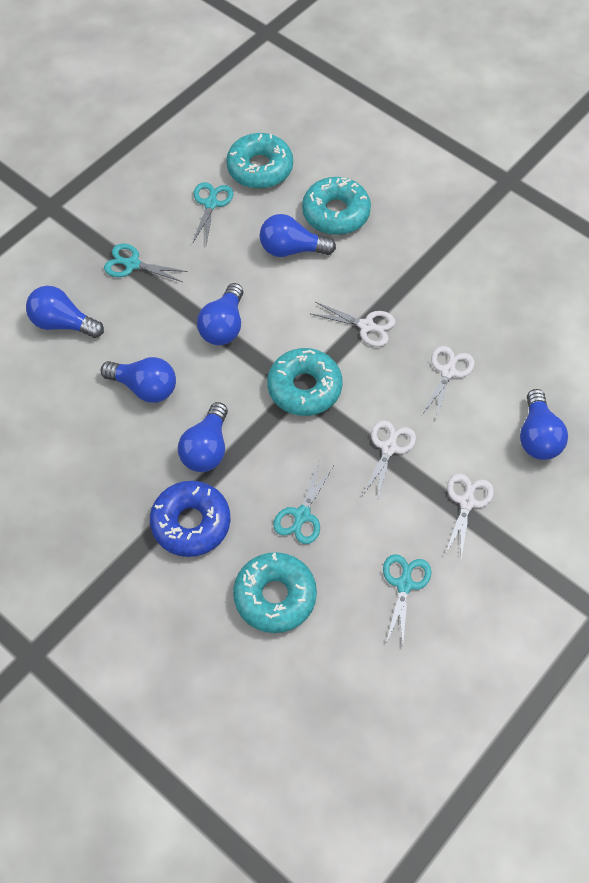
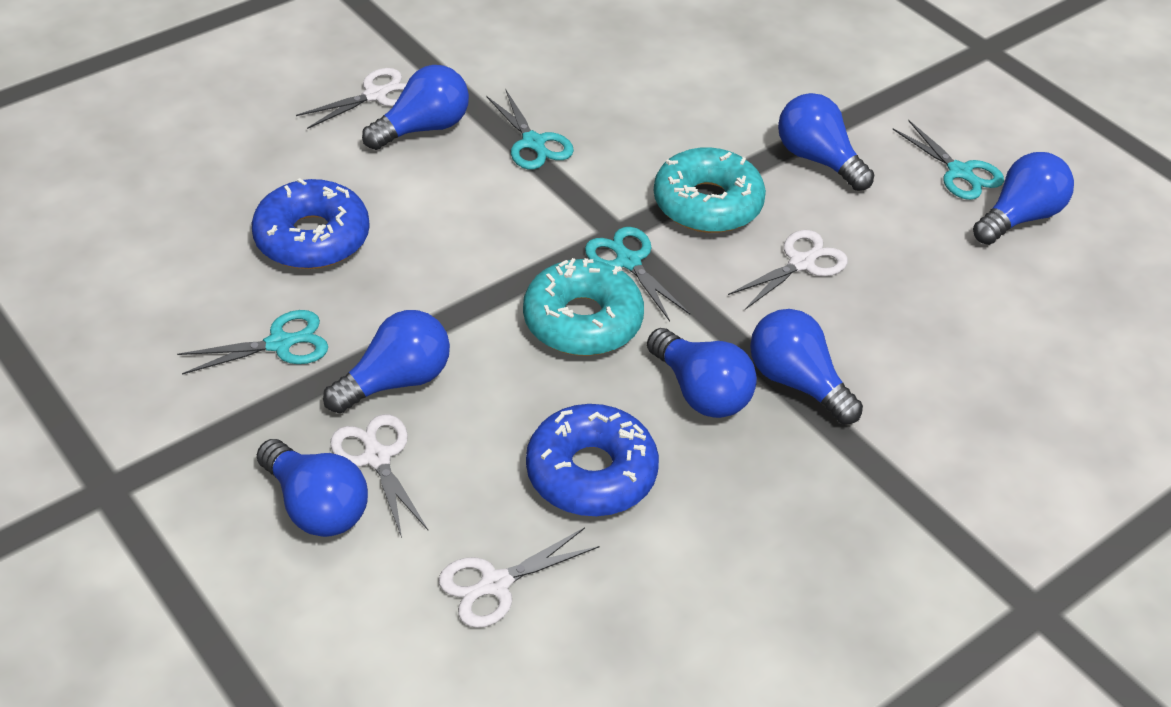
blue donut: [150,481,231,557] = 1 -> [252,178,370,269] [526,404,659,516] = 2
blue light bulb: [26,286,104,338] [101,357,176,403] [178,402,228,472] [197,283,243,345] [260,214,336,257] [520,389,568,460] = 6 -> [257,439,368,537] [323,310,450,413] [362,65,469,150] [647,328,757,418] [750,309,863,424] [778,93,874,191] [973,152,1074,245] = 7
turquoise donut: [226,133,293,189] [233,552,317,633] [267,348,343,416] [302,177,371,235] = 4 -> [523,258,644,356] [654,147,766,233] = 2

